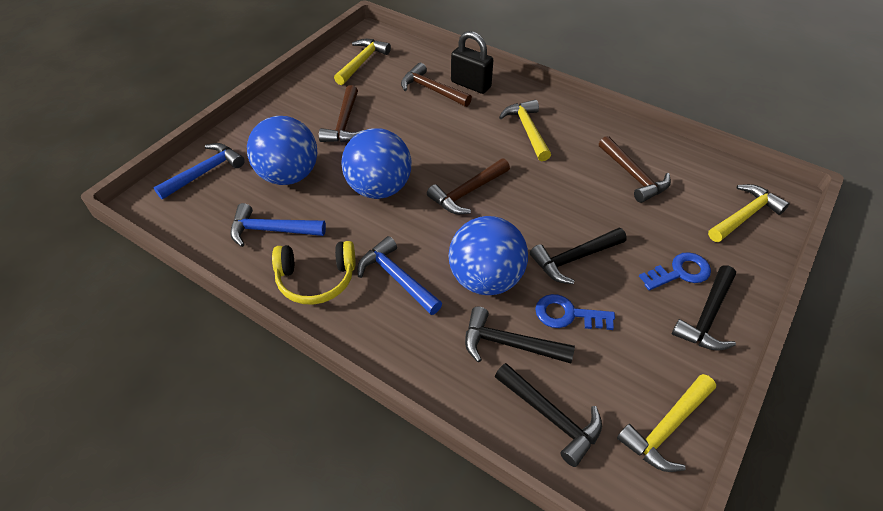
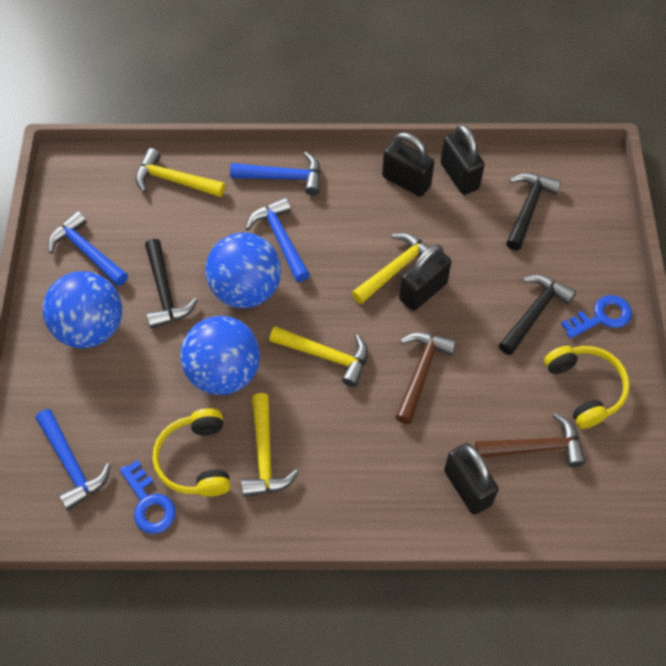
black hammer: [465,307,575,363] [495,363,602,467] [530,228,627,284] [672,265,736,351] = 4 -> [145,239,198,329] [499,275,576,355] [506,173,561,251] = 3
black padlock: [451,31,493,94] = 1 -> [382,133,435,197] [399,244,451,311] [441,124,485,195] [444,443,499,515] = 4
blue hammer: [153,143,245,199] [230,203,326,247] [357,236,442,315] = 3 -> [36,409,110,510] [48,211,128,286] [230,152,321,196] [246,197,310,282] = 4
brown hammer: [319,85,364,143] [401,63,472,107] [427,158,510,214] [599,136,671,203] = 4 -> [395,332,456,424] [475,413,586,467] = 2
yellow headphones: [272,241,355,305] = 1 -> [153,408,230,497] [544,346,630,429] = 2

